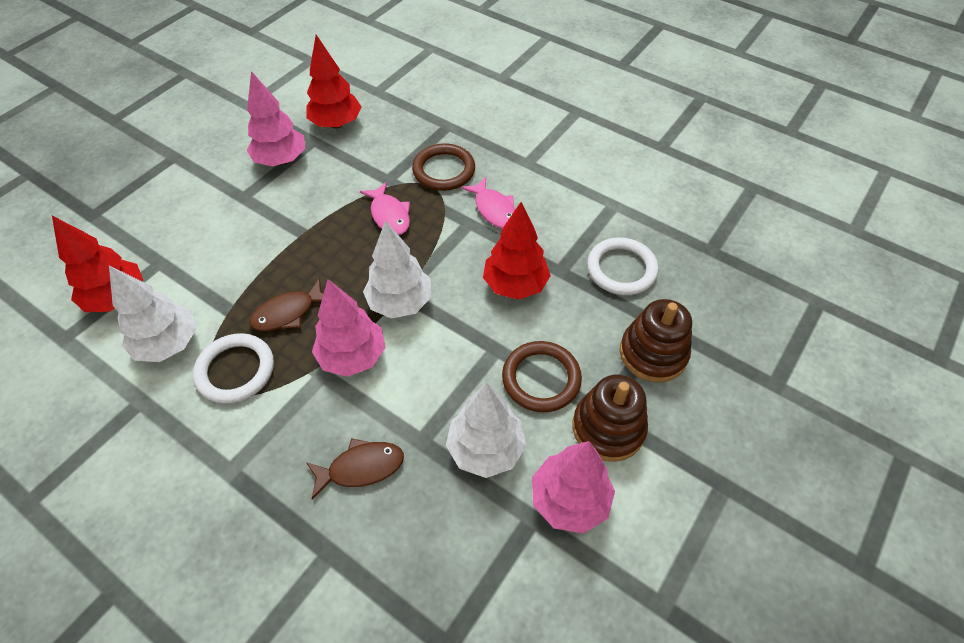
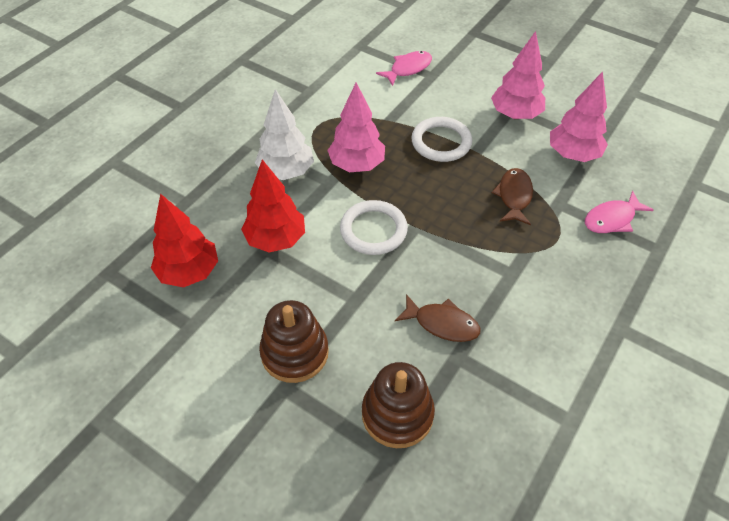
brown ring: [412,143,475,191] [502,341,582,412] = 2 -> none = 0
red tree: [52,216,143,312] [307,35,361,129] [483,202,551,300] = 3 -> [151,194,218,287] [241,159,305,253] = 2
white tree: [109,265,197,362] [363,220,431,318] [446,382,526,478] = 3 -> [255,89,314,180] = 1

